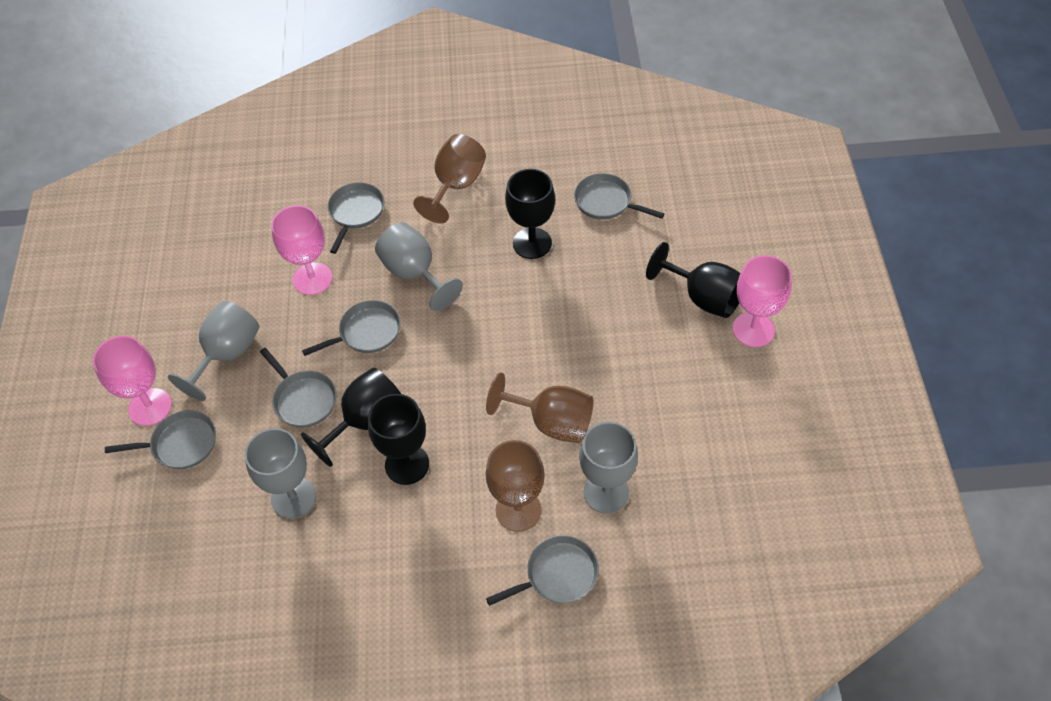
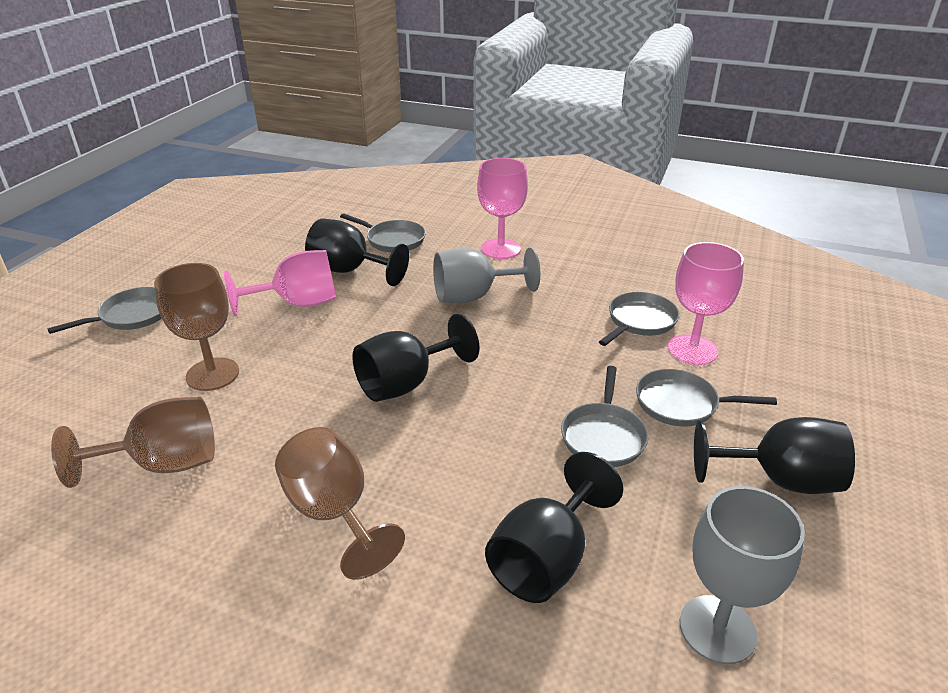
grey goblet: [168,301,260,401] [245,428,316,519] [375,222,463,311] [579,422,638,514] = 4 -> [433,248,541,303] [680,486,805,664] = 2
grey pan: [105,410,216,469] [260,348,336,428] [302,300,401,356] [327,182,384,254] [486,535,599,606] [574,173,664,220] = 6 -> [47,287,162,334] [340,213,426,253] [561,366,648,467] [599,292,680,346] [636,369,777,427] = 5

